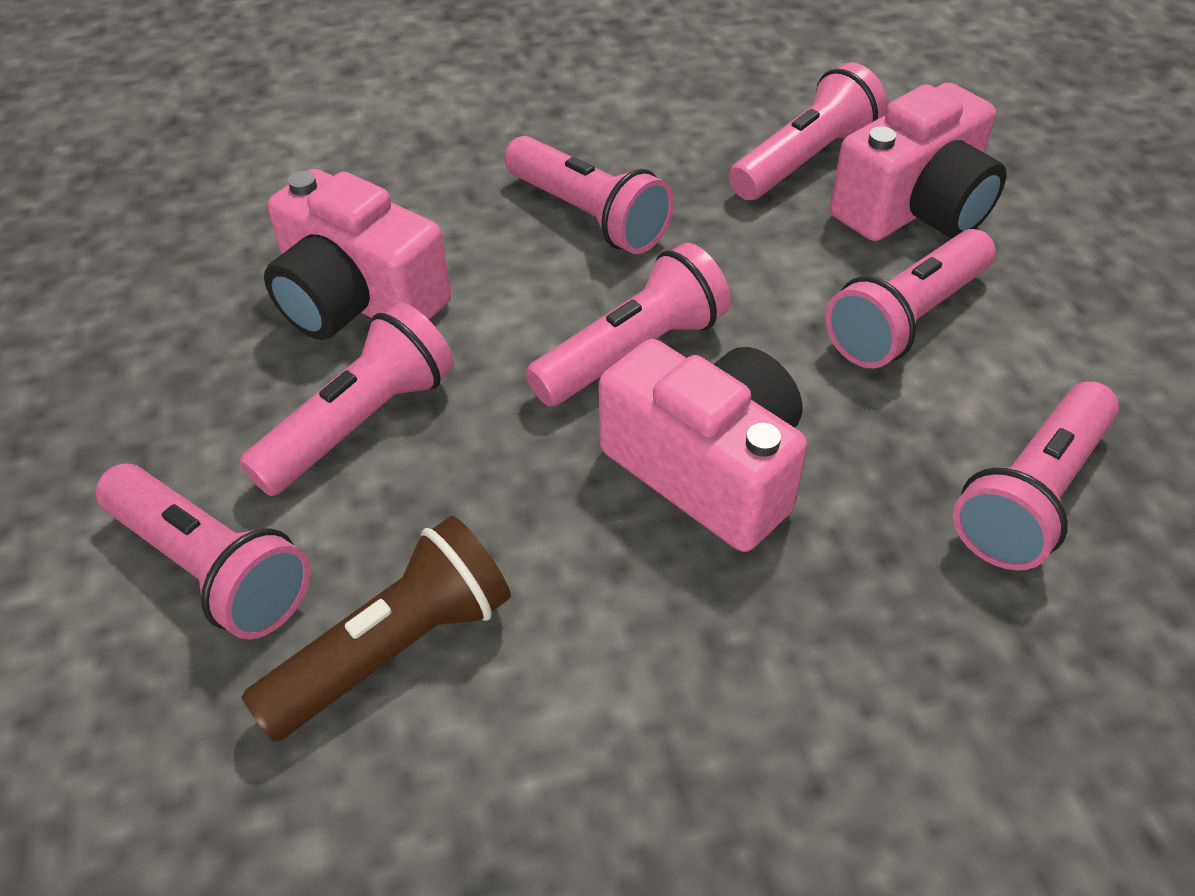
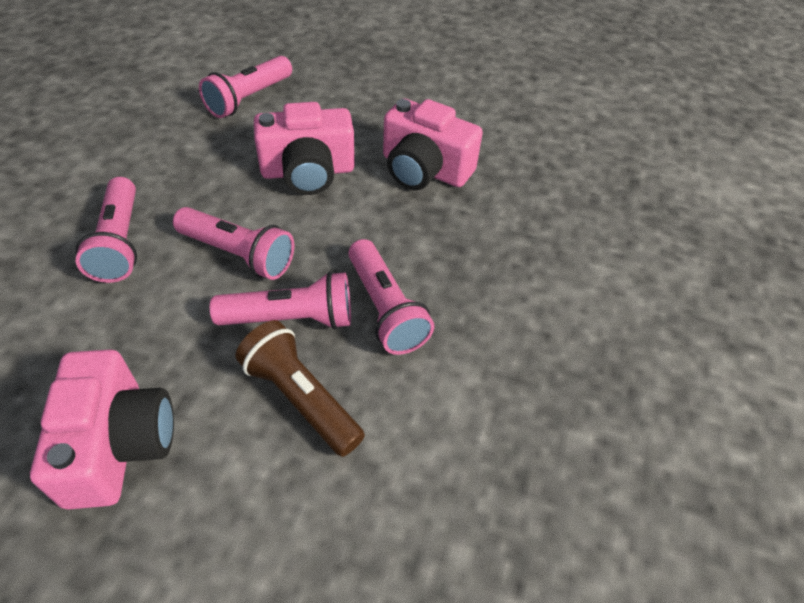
pink flashlight: [96,464,311,640] [239,302,454,496] [504,136,674,254] [526,243,731,406] [729,62,888,200] [825,229,996,368] [953,381,1119,570] = 7 -> [76,177,137,283] [173,207,294,280] [199,56,292,118] [210,271,351,329] [348,239,434,355] = 5

